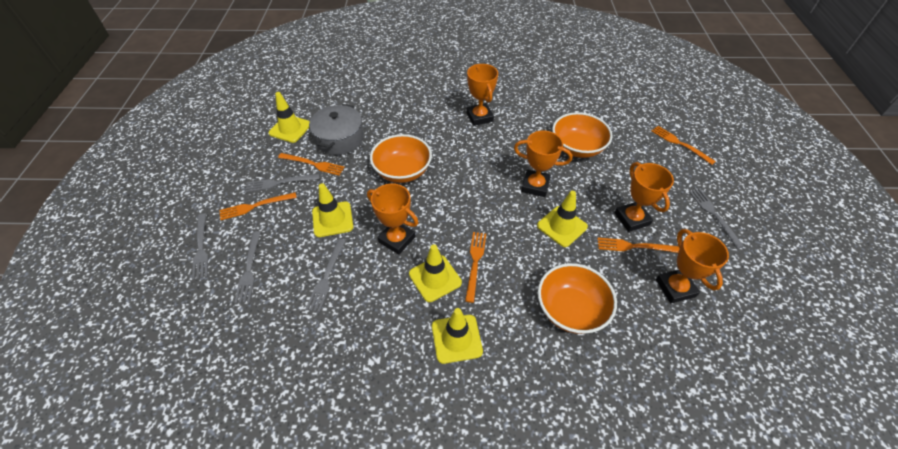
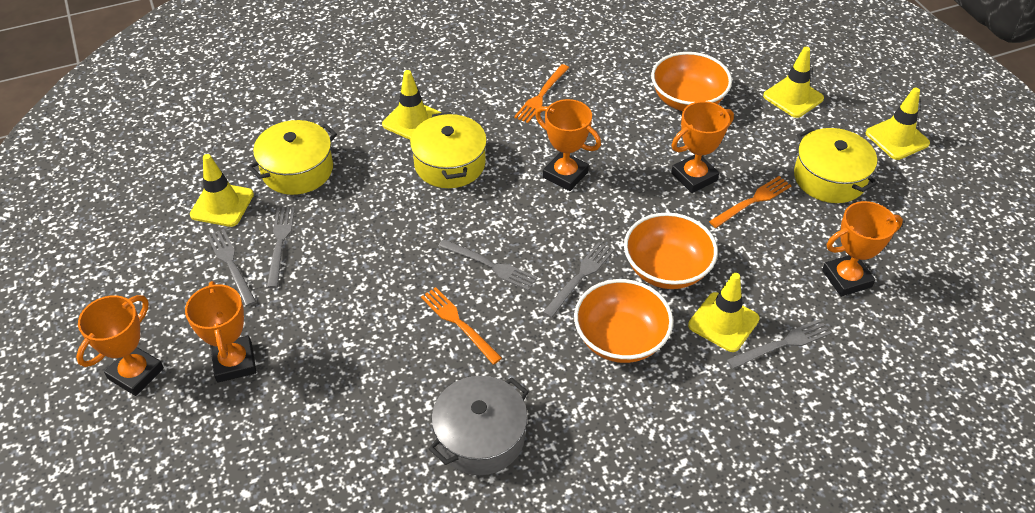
orange fork: [219,192,297,220] [278,153,345,176] [465,232,486,303] [597,238,680,253] [652,126,716,165] = 5 -> [421,287,502,364] [514,64,569,123] [709,176,792,228] = 3
yellow pot: none = 0 -> [248,120,337,195] [410,112,487,188] [794,127,878,203] = 3

